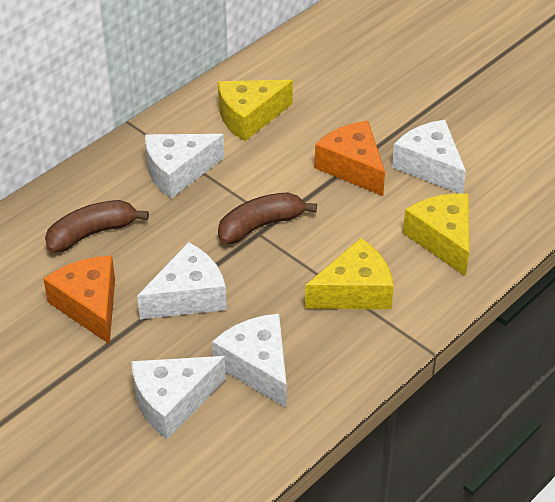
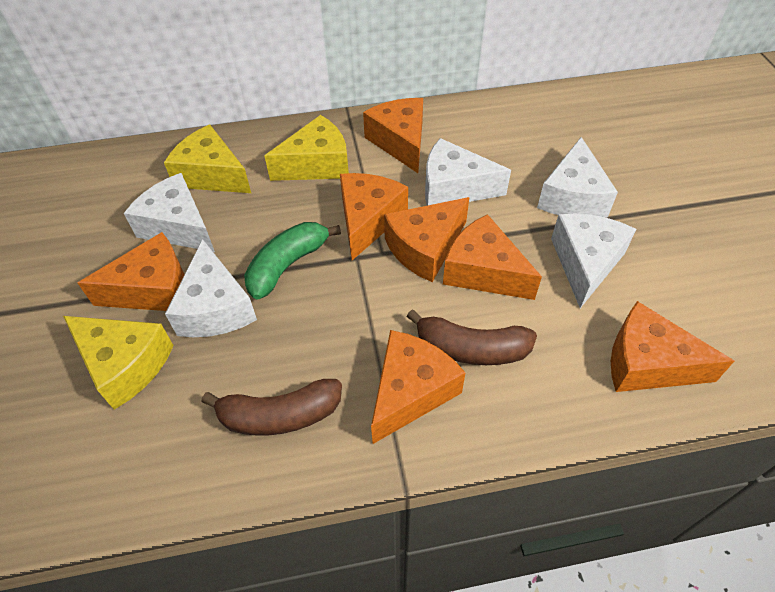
green banana: none = 0 -> [244,222,341,299] = 1
orange cheese: [43,255,115,344] [315,121,385,196] = 2 -> [78,232,185,311] [340,173,408,260] [363,98,423,173] [371,330,466,444] [384,197,469,282] [443,214,542,300] [611,301,734,392] = 7

